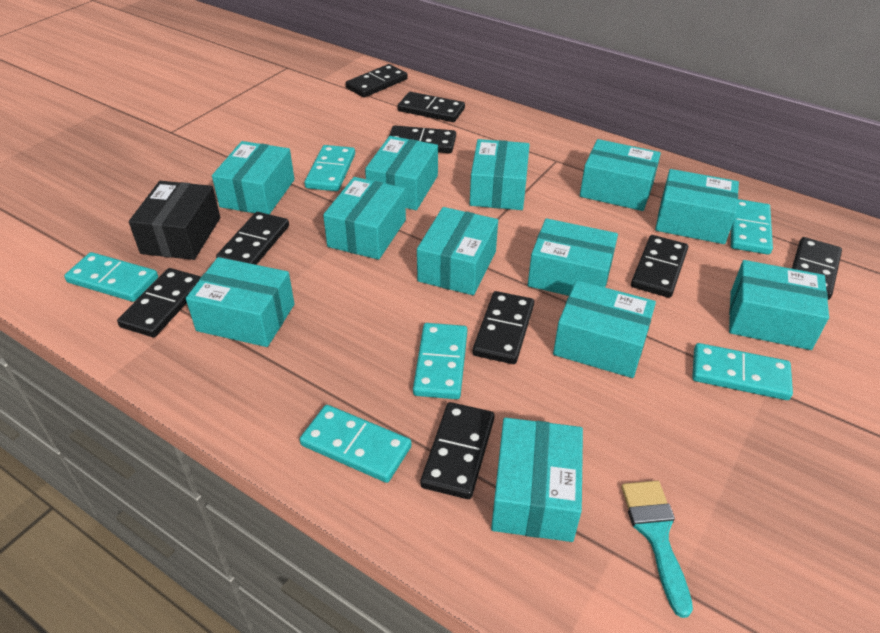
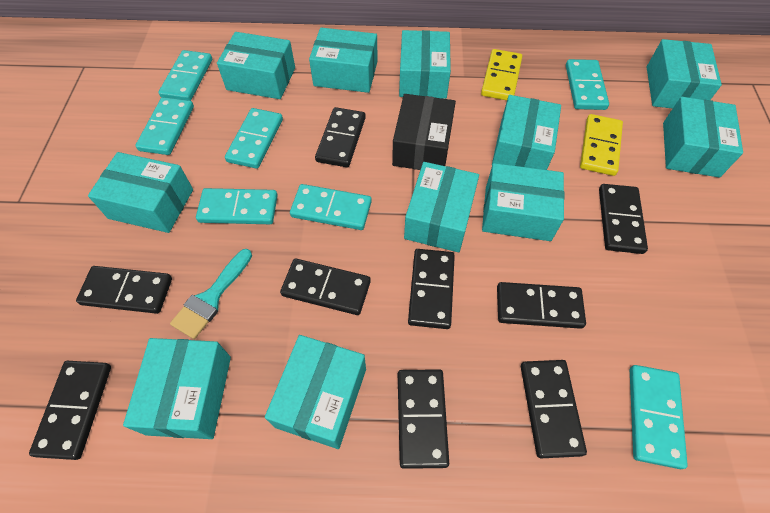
turquoise box: [186,257,295,347] [212,141,294,214] [323,177,406,260] [365,136,438,210] [417,207,498,295] [470,139,530,210] [491,418,583,542] [528,218,618,296] [553,280,656,378] [580,139,661,211] [655,169,739,244] [729,260,829,350] = 12 -> [88,152,193,233] [123,338,231,439] [217,32,295,99] [265,335,366,449] [309,28,378,93] [399,30,451,99] [404,162,479,252] [482,163,564,241] [492,95,561,170] [647,39,722,109] [663,97,743,178] = 11
turquoise domino: [64,252,158,302] [300,405,412,483] [304,145,355,191] [413,323,467,399] [692,343,793,400] [731,199,773,255] = 6 -> [135,97,194,155] [158,50,212,101] [196,188,278,224] [225,108,283,169] [290,184,372,230] [566,59,609,110] [630,365,688,469] = 7
yellow domino: none = 0 -> [481,49,522,100] [580,114,623,176] = 2

